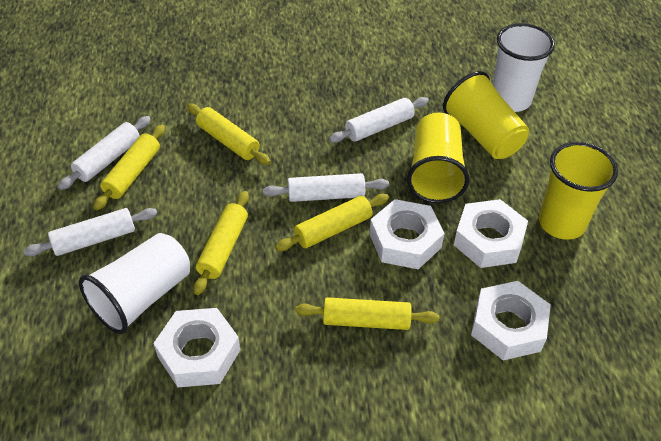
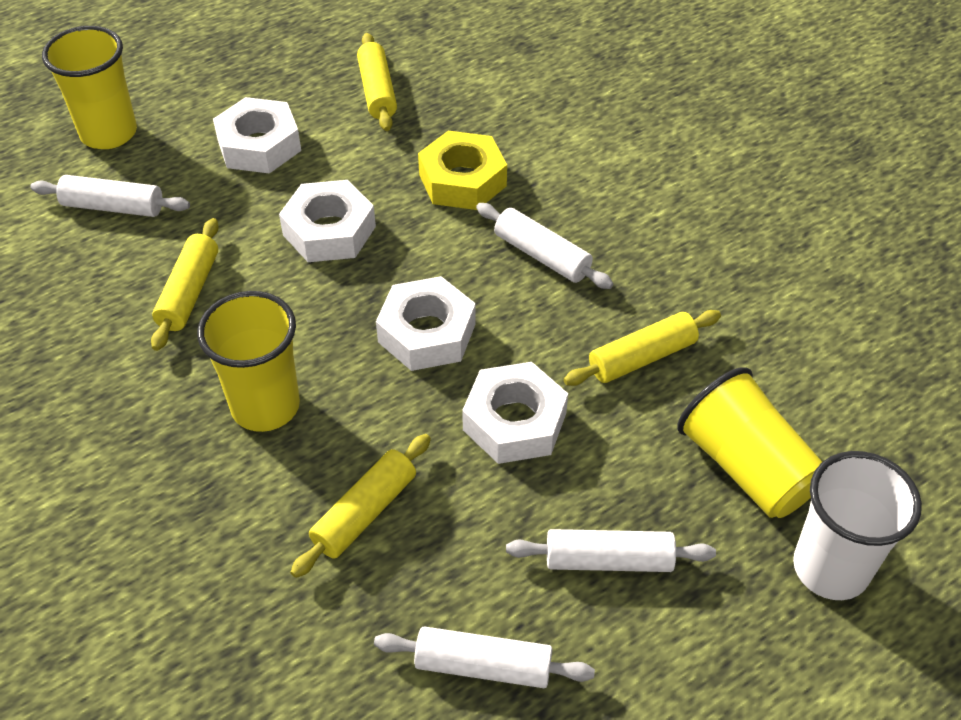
white cup: [79,233,190,334] [492,23,555,112] = 2 -> [793,451,922,600] = 1
yellow nut: none = 0 -> [418,131,507,210] = 1
yellow rolling pin: [93,125,165,210] [187,103,271,165] [194,191,249,295] [275,194,389,251] [295,297,439,330] = 5 -> [151,218,219,351] [290,434,431,578] [357,33,397,131] [564,310,721,386] = 4

